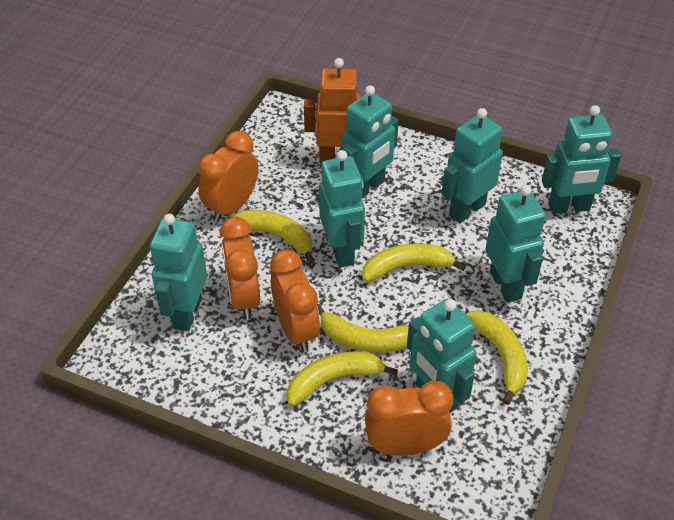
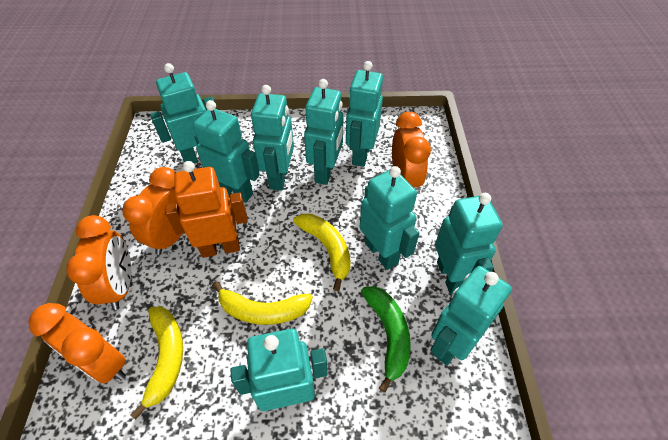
green banana: none = 0 -> [361,286,411,393] = 1
turquoise robot: [150,214,207,332] [319,150,365,268] [342,85,399,198] [407,299,477,413] [442,108,503,223] [485,185,546,303] [542,105,621,214] = 7 -> [150,63,217,163] [193,100,260,203] [230,328,328,411] [251,85,294,191] [304,79,344,185] [346,61,383,167] [360,166,419,270] [431,266,512,365] [435,193,503,295] = 9
yellow banana: [232,210,314,264] [287,351,398,406] [317,304,409,353] [363,244,466,282] [466,310,528,405] = 5 -> [131,307,183,420] [212,281,313,325] [293,214,351,291] = 3

